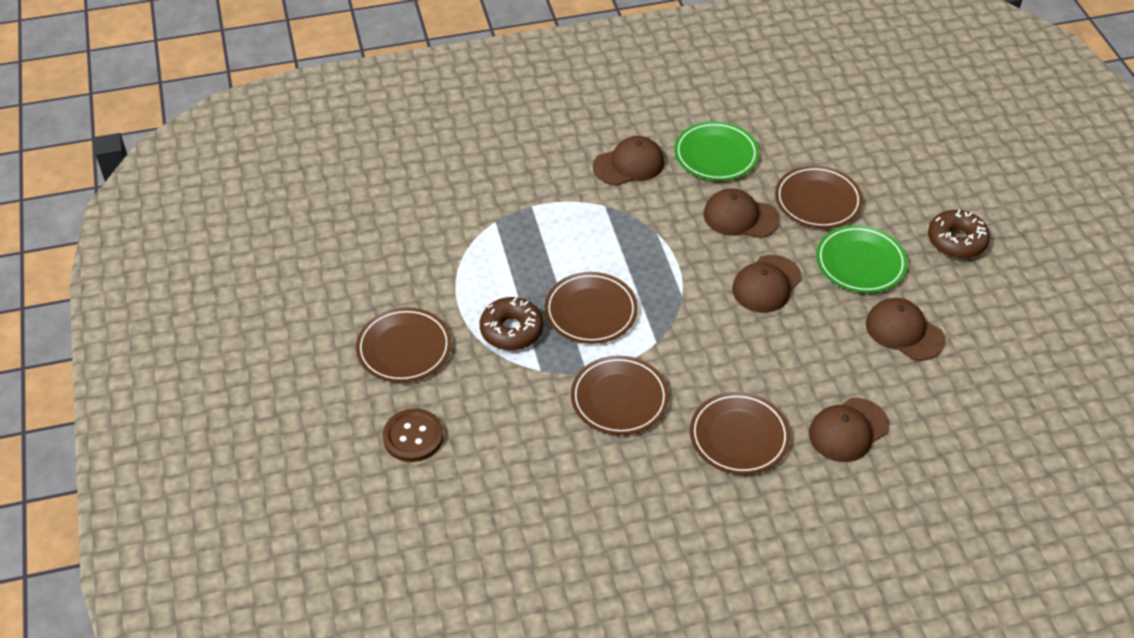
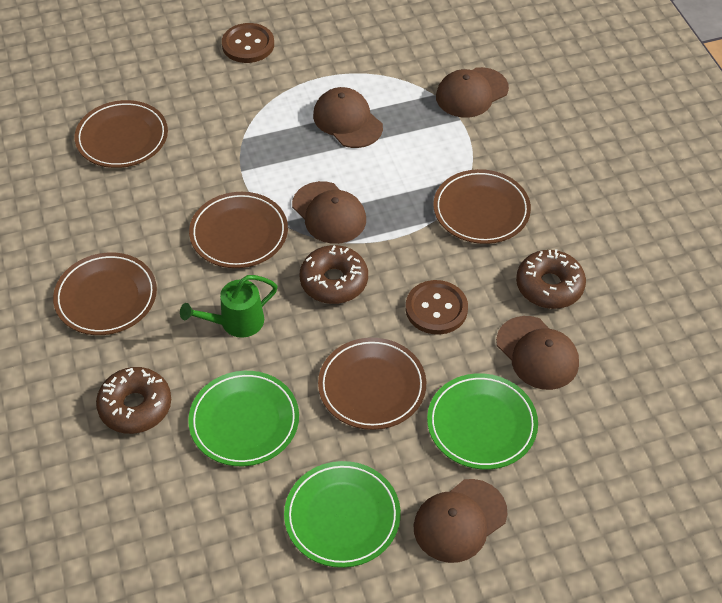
brown button: [383,408,444,462] = 1 -> [222,23,274,63] [406,280,468,335] = 2
brown donut: [480,297,543,350] [928,209,990,259] = 2 -> [96,367,171,434] [300,245,368,304] [516,249,586,309] = 3
green plate: [674,121,759,181] [816,225,908,293] = 2 -> [188,371,299,466] [284,461,401,568] [427,373,538,470] = 3
green watering can: none = 0 -> [180,275,278,338] = 1

